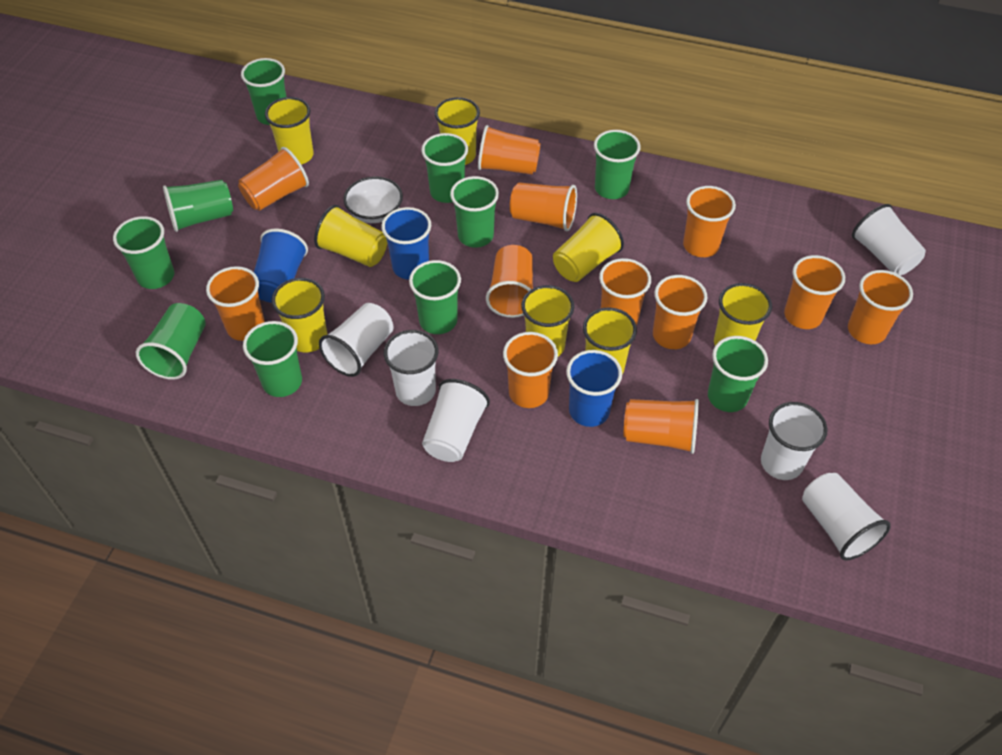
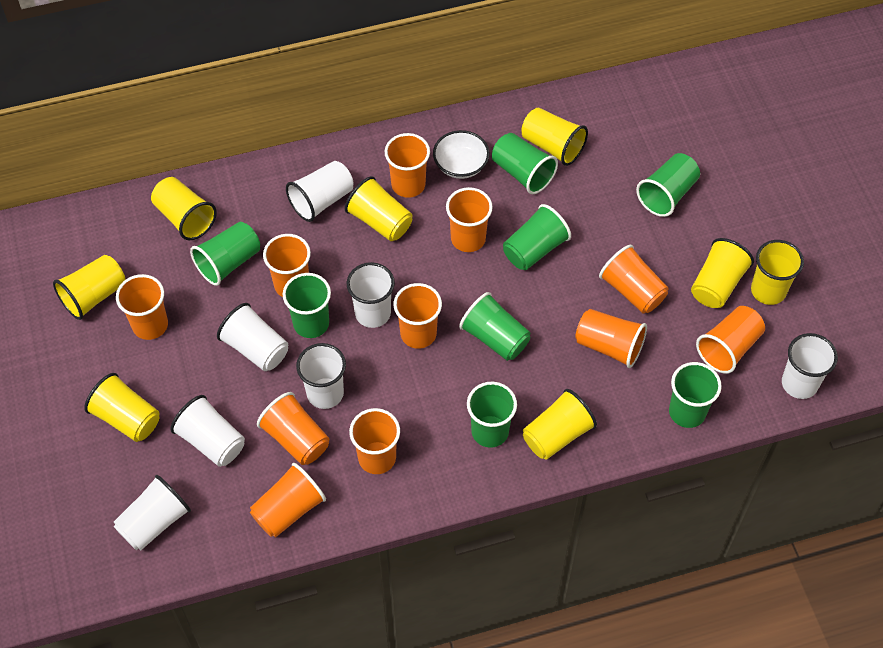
blue cup: [254,229,308,303] [381,207,431,280] [566,350,622,427] = 3 -> none = 0
green cup: [113,216,174,289] [136,303,206,380] [163,180,233,232] [241,58,286,125] [243,321,302,397] [409,260,461,334] [421,133,468,203] [450,176,499,248] [594,130,641,199] [708,336,768,412] = 10 -> [190,222,260,286] [282,273,331,338] [459,292,531,361] [467,382,517,448] [492,133,558,194] [503,204,571,270] [636,153,700,217] [669,362,722,428] = 8
orange cup: [206,266,265,341] [238,147,309,211] [478,125,541,175] [486,245,533,318] [503,332,558,408] [510,182,577,232] [599,258,651,325] [623,399,699,454] [653,275,708,349] [683,186,736,257] [784,255,845,329] [848,270,913,344] = 12 -> [116,274,168,340] [250,463,326,537] [257,392,329,465] [263,234,311,297] [349,408,400,474] [385,133,430,198] [394,283,442,349] [446,187,493,252] [575,309,647,368] [599,245,668,313] [696,306,765,374] = 11
white cup: [319,303,393,377] [384,330,438,406] [422,379,490,462] [761,402,828,480] [802,473,891,560] [852,204,926,275] = 6 -> [113,475,191,550] [170,395,245,467] [217,303,288,371] [286,161,354,222] [296,343,346,409] [347,262,395,328] [782,333,838,399] = 7

